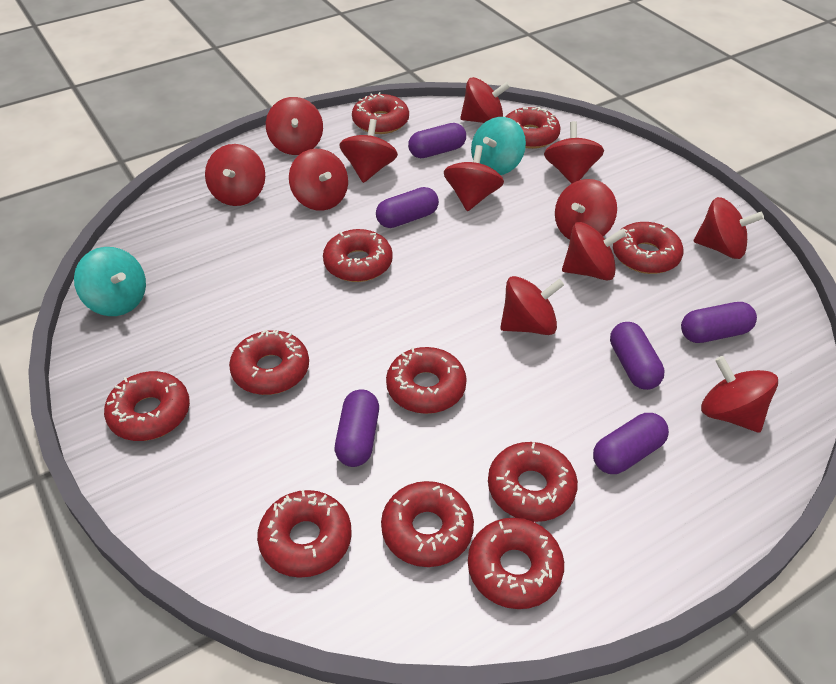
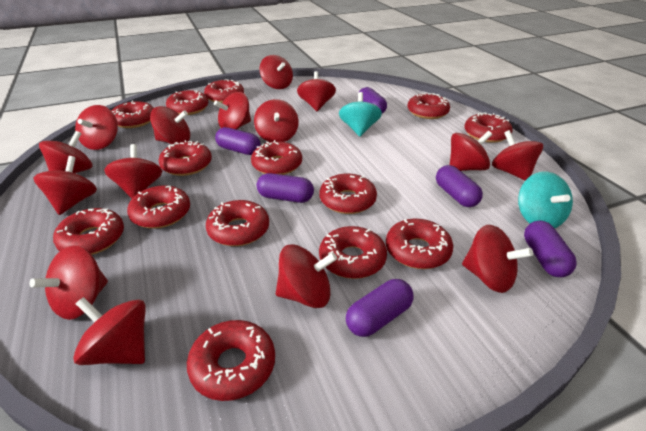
red donut: [104,371,190,441] [229,330,309,395] [257,490,352,578] [323,229,393,282] [352,92,409,134] [381,481,474,567] [386,347,467,414] [468,518,564,609] [488,442,578,522] [506,107,560,149] [613,222,683,274] = 11 -> [53,208,124,255] [112,100,154,128] [127,185,190,229] [158,140,212,176] [166,90,208,115] [187,320,275,401] [204,79,244,103] [206,200,269,246] [251,140,302,175] [319,226,387,279] [320,174,377,214] [386,219,453,269] [407,93,450,119] [464,112,513,143] = 14
red spinning top: [205,144,265,206] [266,97,323,155] [289,149,348,211] [339,119,398,183] [444,145,504,211] [460,77,510,123] [500,276,564,335] [544,121,604,184] [555,179,617,240] [562,222,627,281] [693,197,764,259] [701,356,778,433] = 12 -> [29,246,108,320] [33,156,97,215] [39,131,93,173] [73,297,146,365] [75,105,118,150] [104,144,162,198] [150,106,190,145] [214,92,251,130] [254,99,298,142] [260,55,293,89] [276,244,337,308] [297,71,336,111] [450,131,492,171] [462,225,533,293] [492,130,543,181] = 15

